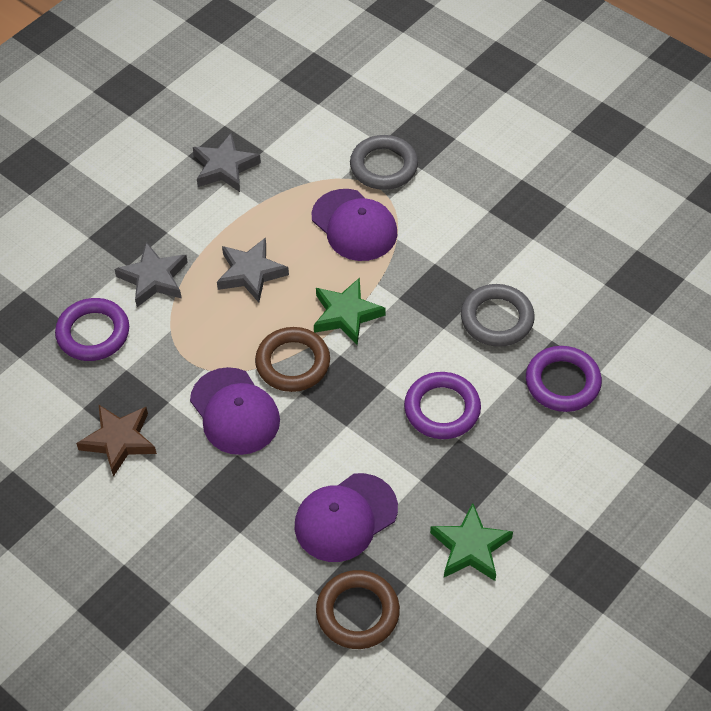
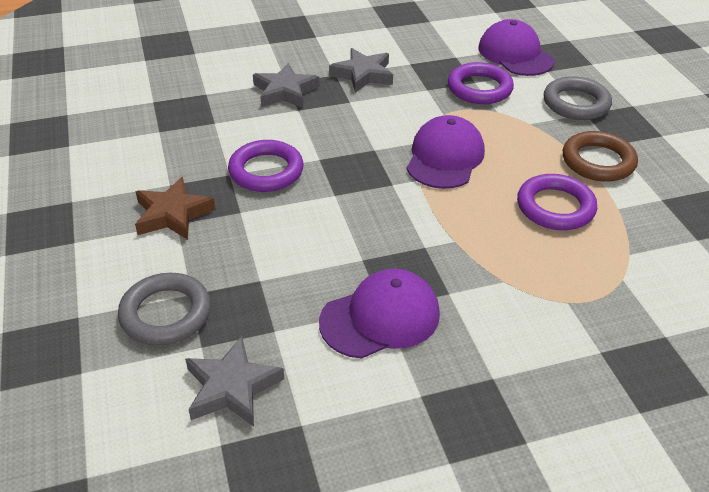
brown ring: [255,327,330,392] [316,570,400,649] = 2 -> [563,131,638,182] = 1
green star: [314,277,386,345] [430,503,513,581] = 2 -> none = 0

